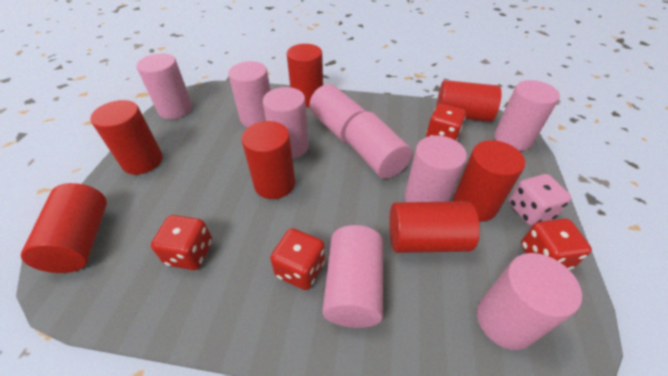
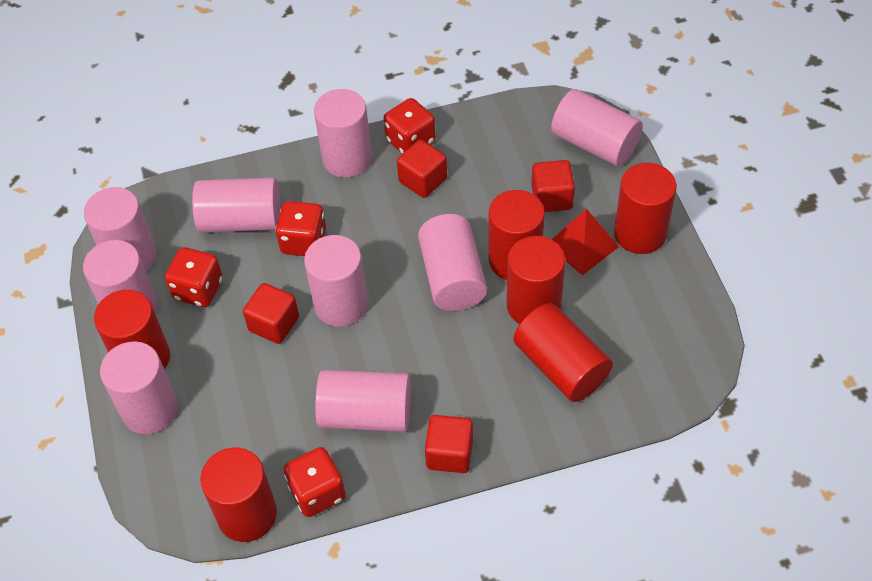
pink dice: [509,174,571,225] = 1 -> none = 0
red cube: none = 0 -> [243,283,299,344] [397,140,447,198] [425,415,473,473] [532,160,575,212] = 4
red cylinder: [21,183,107,273] [90,100,163,175] [241,121,295,199] [287,44,323,107] [389,201,480,253] [436,80,502,122] [453,140,525,222] = 7 -> [94,290,170,369] [200,448,277,542] [489,190,545,280] [507,236,565,324] [514,303,613,402] [614,163,677,254] = 6
red pyramid: none = 0 -> [552,208,619,275] = 1

